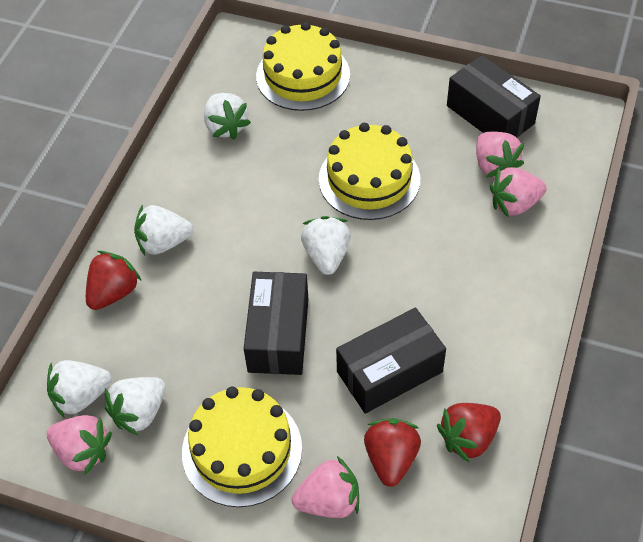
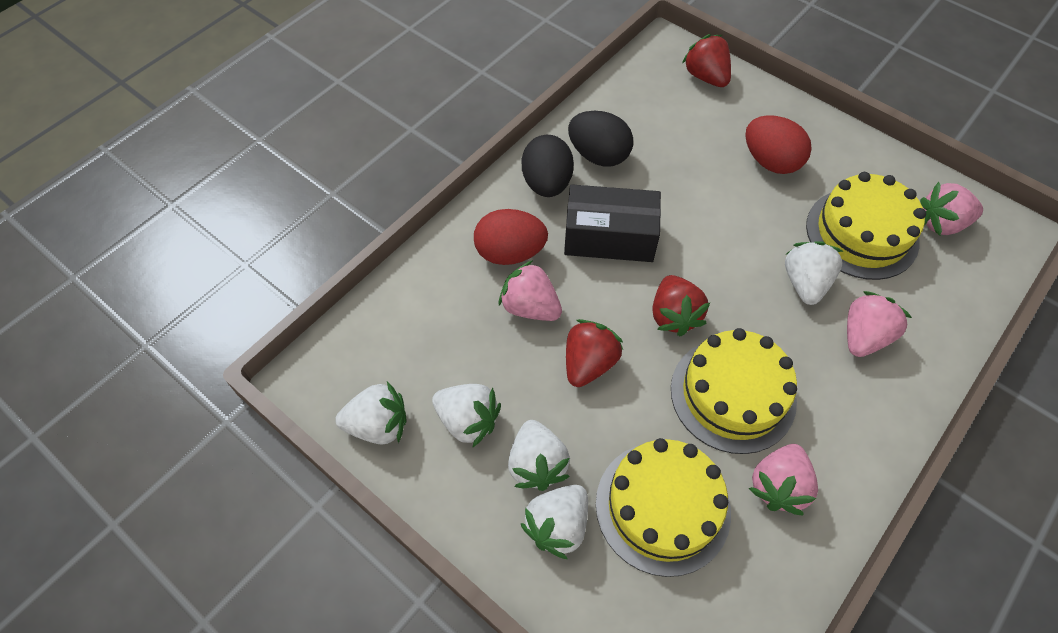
black box: [244,272,308,375] [336,308,446,414] [447,55,541,138] = 3 -> [564,184,661,262] = 1
black egg: none = 0 -> [522,135,574,197] [568,111,633,167] = 2
red egg: none = 0 -> [474,209,548,265] [745,115,812,174] = 2

